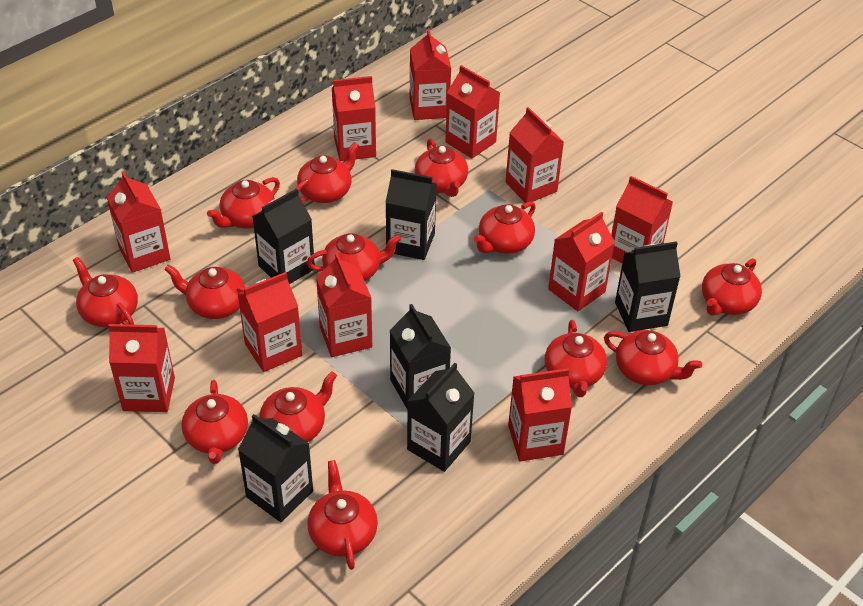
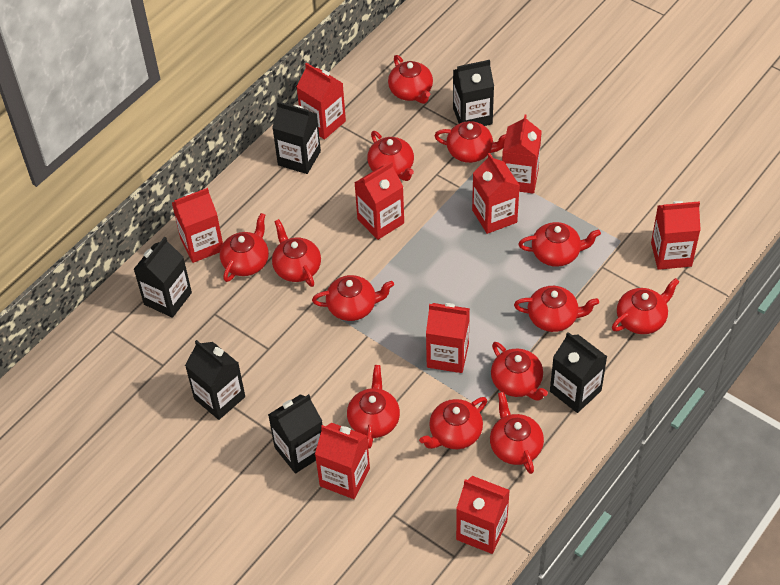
red carton: [107,171,170,273] [108,324,175,412] [238,272,302,372] [316,253,372,357] [332,76,376,161] [410,29,451,120] [445,65,500,158] [505,107,564,203] [508,368,572,461] [548,211,615,311] [611,176,673,263] = 11 -> [172,188,223,263] [296,63,346,140] [315,423,370,499] [355,162,404,240] [426,303,470,373] [456,476,510,554] [472,153,520,234] [502,114,542,194] [651,201,701,270] = 9

